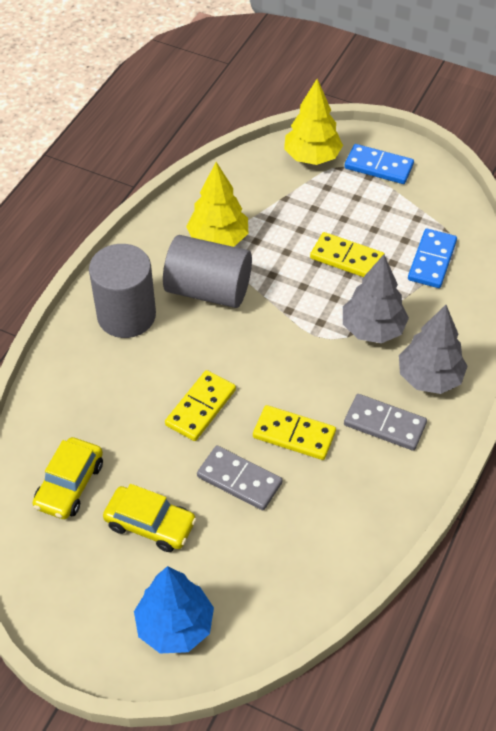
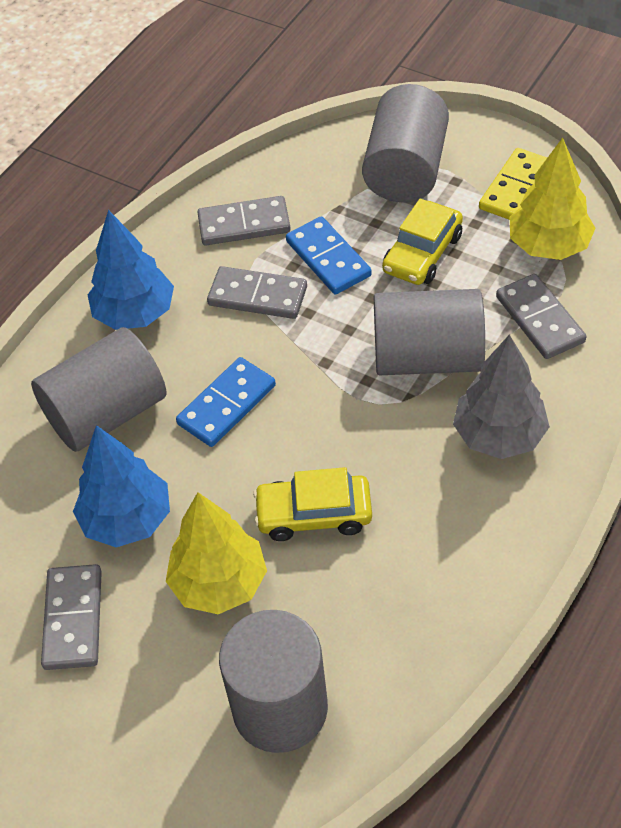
blue tree: [134,566,214,654] = 1 -> [73,425,170,547] [88,210,174,330] = 2
grey cylinder: [89,244,156,338] [163,235,252,308] = 2 -> [31,327,167,452] [219,610,328,753] [362,84,449,203] [374,289,485,375] = 4
grey domino: [197,445,282,511] [344,394,427,451] = 2 -> [41,564,102,670] [197,196,291,245] [207,266,307,319] [496,274,586,359] = 4
grey tree: [343,254,409,343] [399,305,468,394] = 2 -> [453,334,550,459] = 1
yellow domino: [165,370,236,441] [253,405,336,460] [310,232,385,277] = 3 -> [479,148,547,220] = 1

